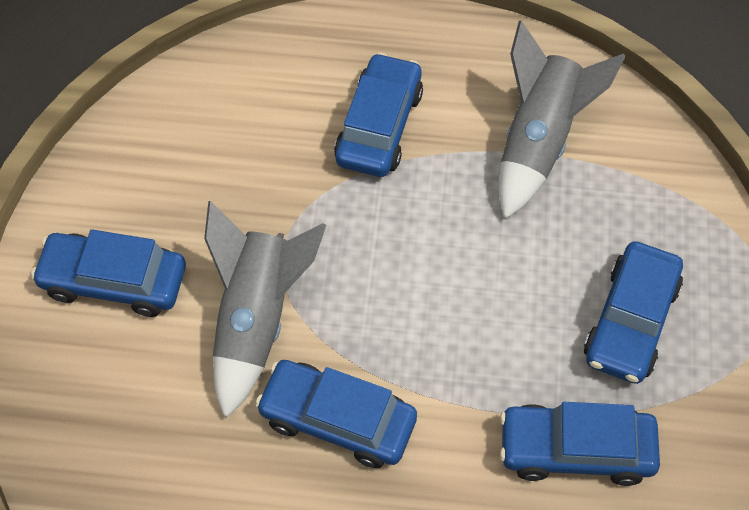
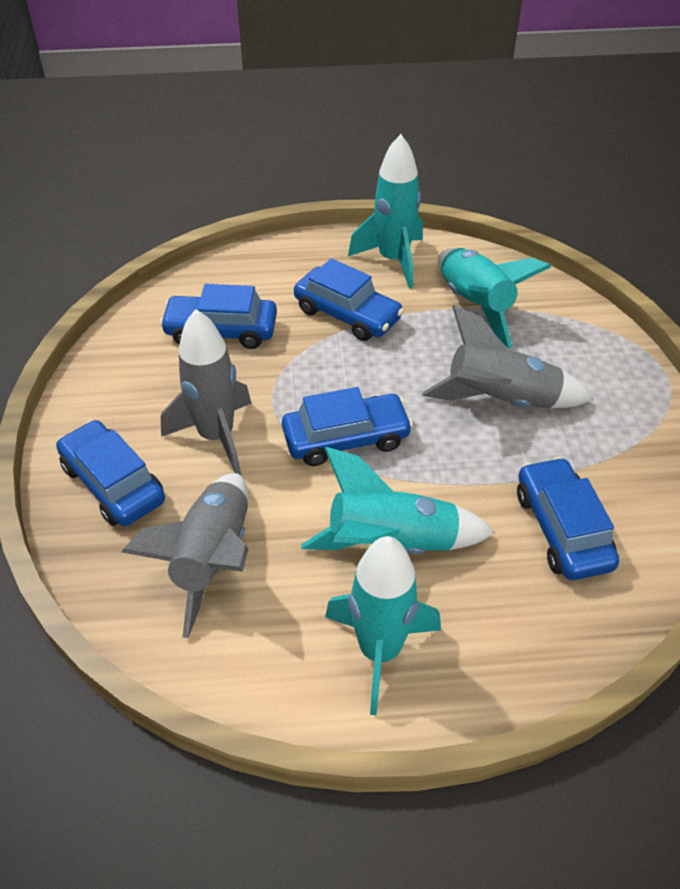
grey rocket: [204,201,326,419] [499,20,626,220] = 2 -> [122,473,248,638] [161,309,252,475] [422,305,593,408] = 3
turquoise rocket: none = 0 -> [301,447,495,554] [325,536,441,715] [348,134,423,289] [438,248,551,349] = 4

